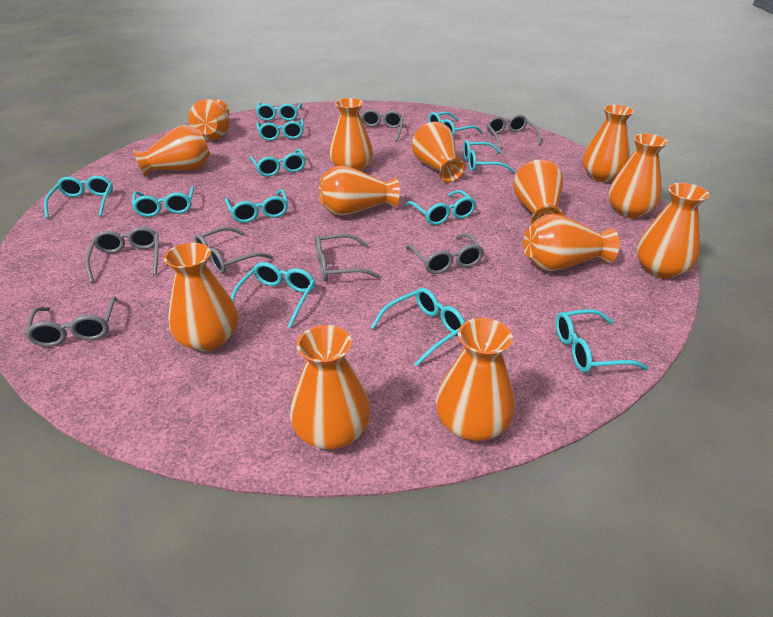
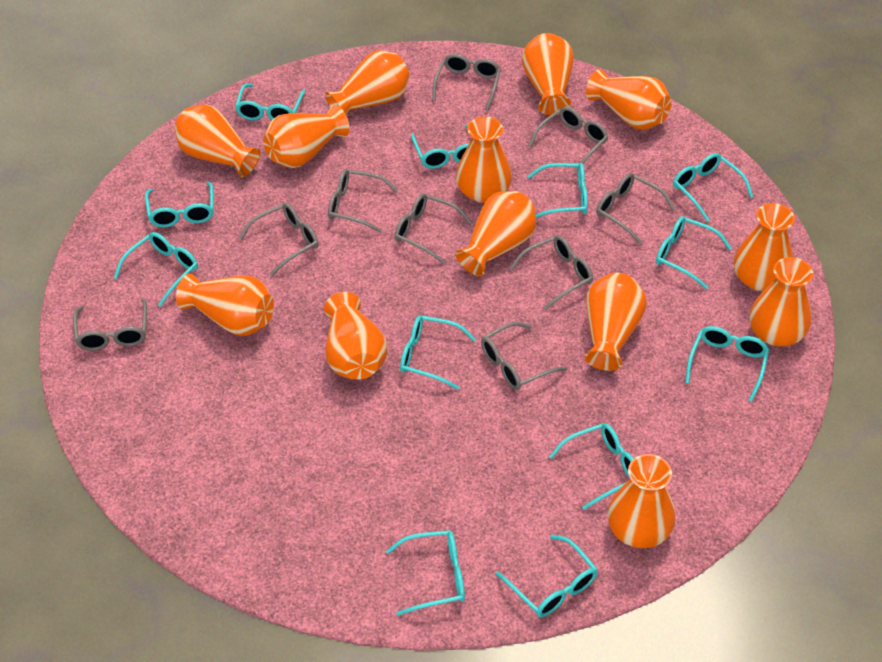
grey glasses: [25,297,118,347] [85,227,159,283] [194,227,273,274] [315,234,381,281] [360,109,404,142] [406,233,484,274] [486,114,541,149] = 7 -> [73,299,147,351] [239,203,319,275] [328,169,398,233] [394,193,473,264] [432,54,501,111] [481,322,567,390] [510,235,593,310] [529,106,608,173] [596,173,675,244] = 9

